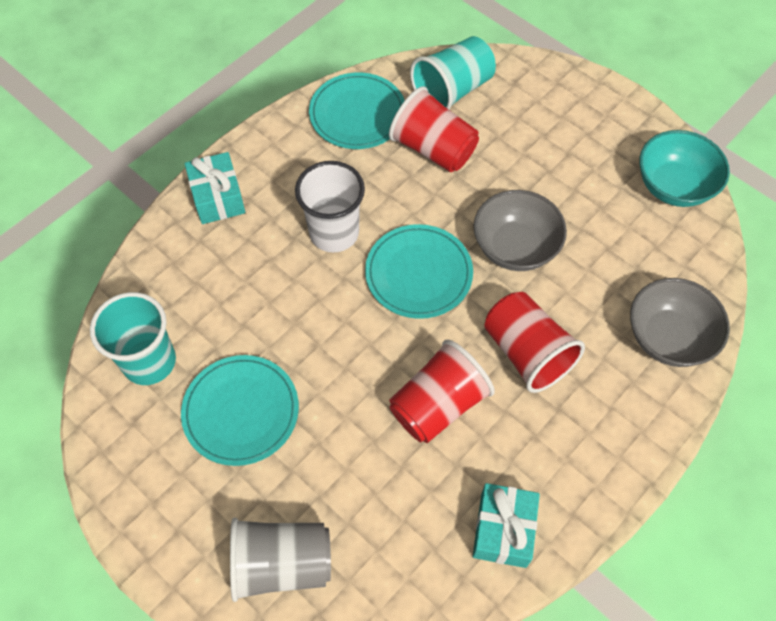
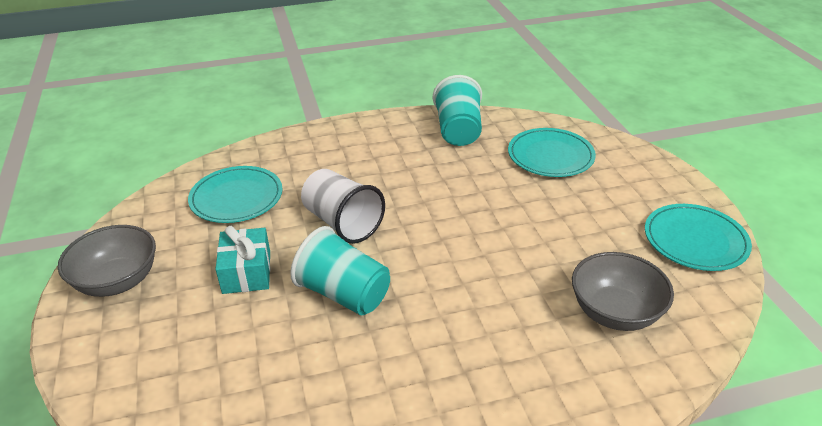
grey cup: [230,518,331,602] = 1 -> none = 0
red cup: [389,86,479,172] [389,339,495,443] [484,292,585,393] = 3 -> none = 0
turquoise bowl: [639,130,730,207] = 1 -> none = 0
turquoise gift: [185,152,245,224] [473,483,540,568] = 2 -> [215,226,270,294] = 1

